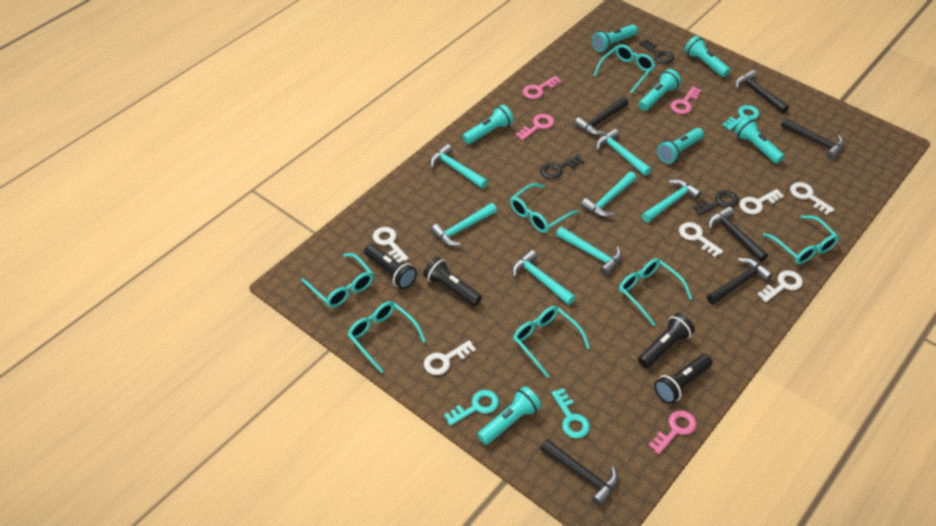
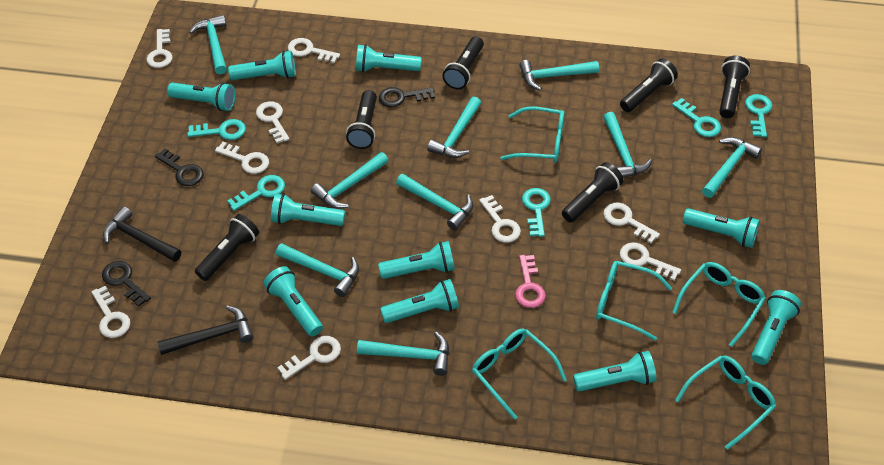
black flashlight: [364,244,417,289] [423,257,482,306] [638,313,695,368] [654,354,713,404] = 4 -> [195,214,259,281] [346,90,377,149] [442,36,484,89] [562,162,624,223] [620,58,678,112] [719,56,750,118] = 6
black hammer: [540,439,618,506] [574,97,628,135] [707,258,773,305] [708,206,768,262] [735,70,789,113] [781,118,844,159] = 6 -> [103,206,181,262] [157,306,254,355] = 2
pink key: [516,114,554,140] [523,76,562,99] [649,410,697,454] [671,87,702,114] = 4 -> [515,255,546,308] = 1
turquoise flashlight: [462,104,514,145] [477,386,541,445] [592,24,638,52] [639,69,681,111] [657,128,704,164] [684,36,730,77] [734,117,785,164] = 7 -> [167,82,235,111] [228,51,296,80] [264,266,323,336] [271,194,345,226] [356,44,422,72] [378,241,455,279] [380,279,459,323] [573,351,656,392] [683,208,760,248] [751,290,801,365] = 10
turquoise glasses: [301,253,374,308] [348,301,426,373] [510,183,579,233] [513,306,590,378] [594,44,656,94] [619,258,692,326] [763,215,839,264] = 7 -> [472,328,567,420] [501,106,565,163] [596,261,672,341] [672,262,766,347] [675,356,776,450] = 5
turquoise hammer: [430,144,488,188] [431,203,497,246] [512,250,576,305] [556,227,622,276] [581,172,636,217] [596,129,651,176] [642,179,702,222] = 7 -> [189,15,227,74] [276,243,359,297] [311,152,388,209] [357,332,449,376] [396,174,473,231] [427,97,481,158] [519,60,599,91] [603,112,652,178] [702,137,762,198] = 9
turquoise key: [444,390,499,426] [551,388,590,438] [722,105,760,130] = 3 -> [187,119,246,140] [227,175,285,211] [522,188,551,237] [672,98,721,137] [745,94,772,137] = 5
white key: [373,227,409,263] [424,340,476,375] [679,222,723,257] [739,189,784,214] [757,270,803,302] [790,182,835,215] = 6 -> [91,286,130,338] [147,29,172,68] [215,142,269,174] [256,101,290,144] [277,336,341,380] [288,38,340,63] [479,195,521,243] [604,203,660,243] [620,242,681,281] = 9

